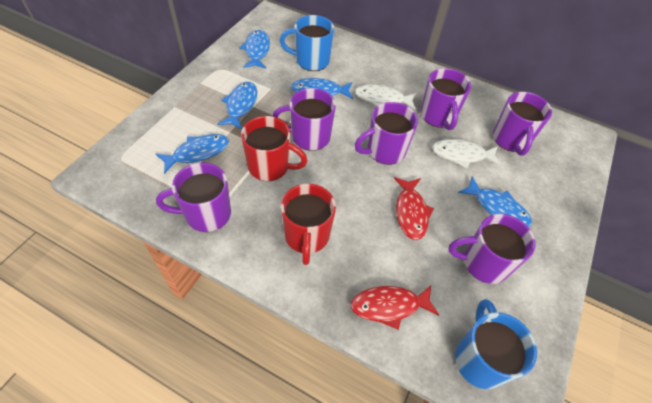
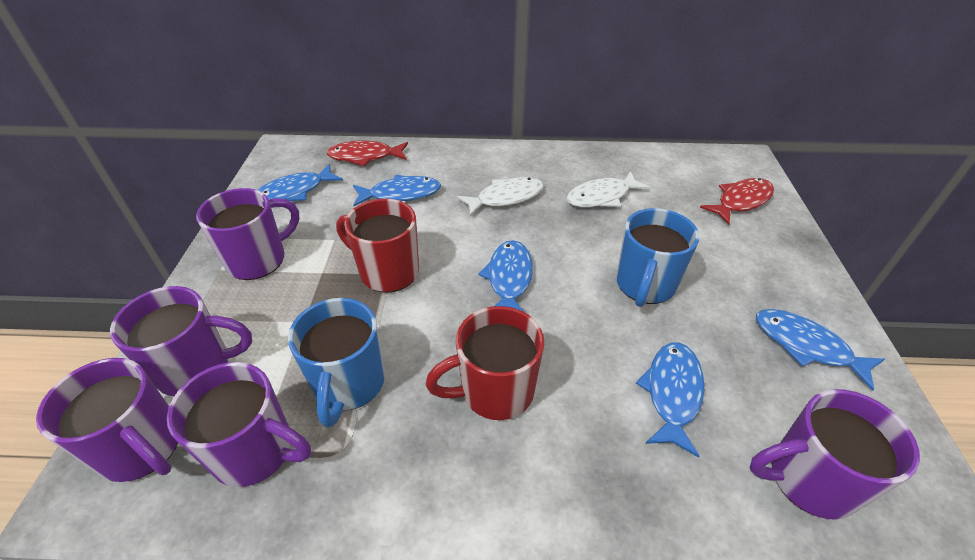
purple mug: [156,163,231,232] [272,88,336,151] [355,102,418,165] [420,68,471,130] [448,214,536,284] [493,92,552,156] = 6 -> [36,358,178,482] [110,286,252,396] [167,362,311,487] [196,188,299,280] [749,389,920,520] = 5

